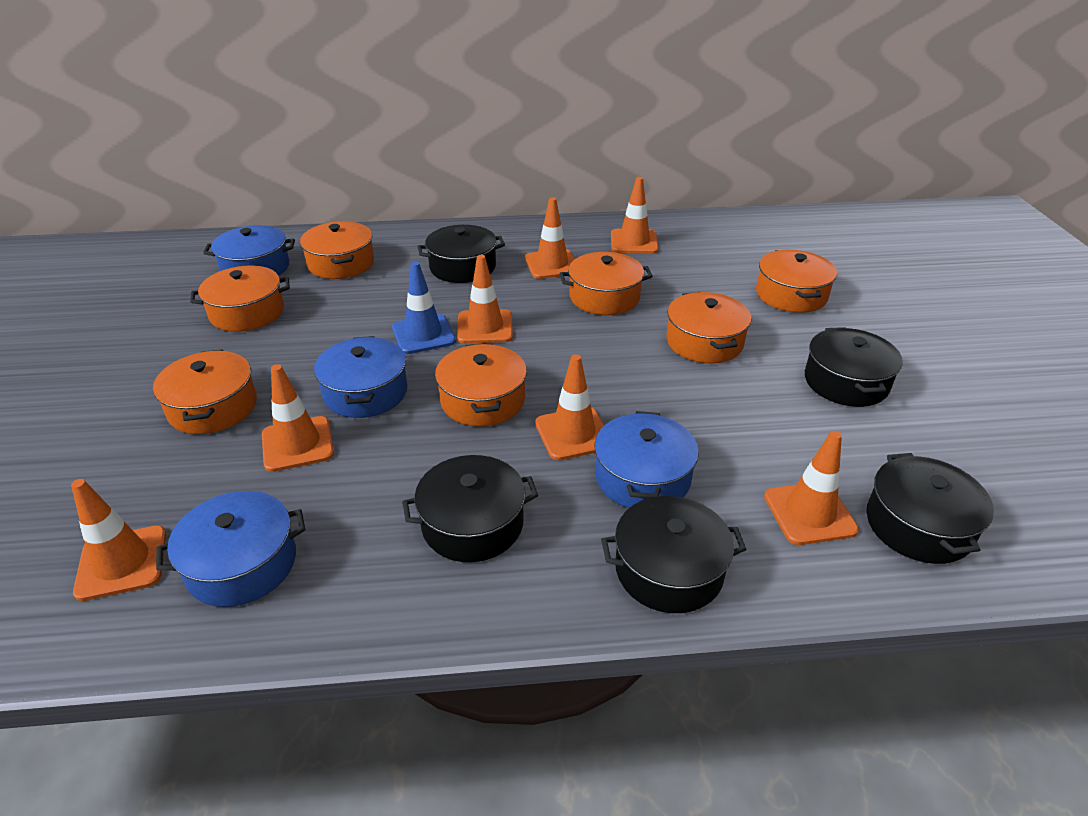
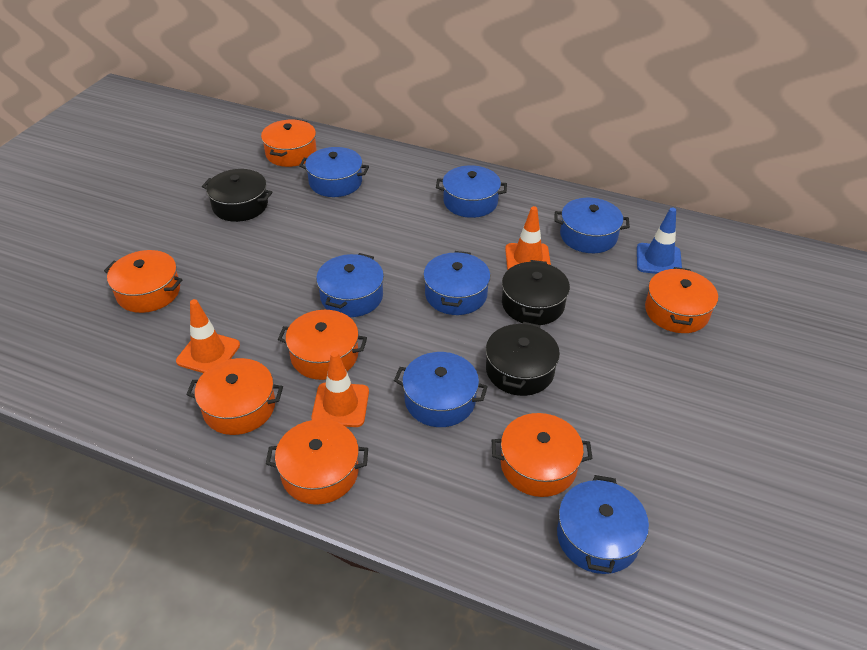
black pot: [402,455,538,562] [417,225,505,283] [601,496,747,613] [805,327,903,407] [866,453,994,564] = 5 -> [202,169,273,222] [486,322,560,396] [502,260,570,325] = 3
blue pot: [156,491,305,607] [203,225,295,276] [314,336,408,418] [595,411,699,508] = 4 -> [299,147,369,197] [316,253,384,317] [394,352,488,427] [423,251,490,315] [436,165,507,218] [554,198,630,253] [557,475,649,574] = 7
orange traffic cone: [71,479,166,601] [262,364,334,472] [457,255,513,344] [525,197,575,279] [535,354,605,460] [611,177,659,254] [764,431,859,545] = 7 -> [176,299,240,373] [311,351,369,427] [505,206,551,270] = 3

